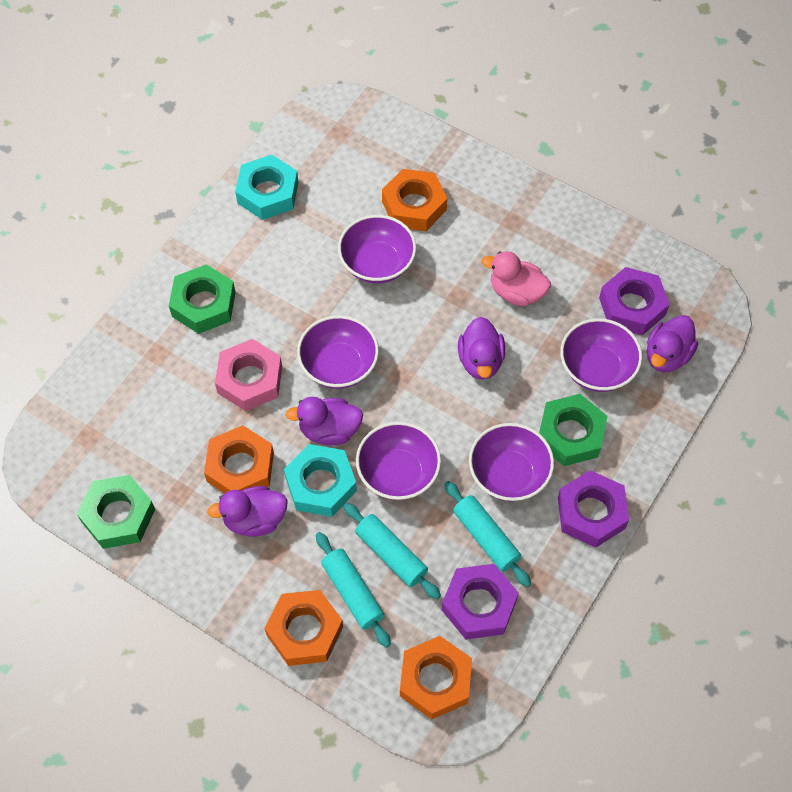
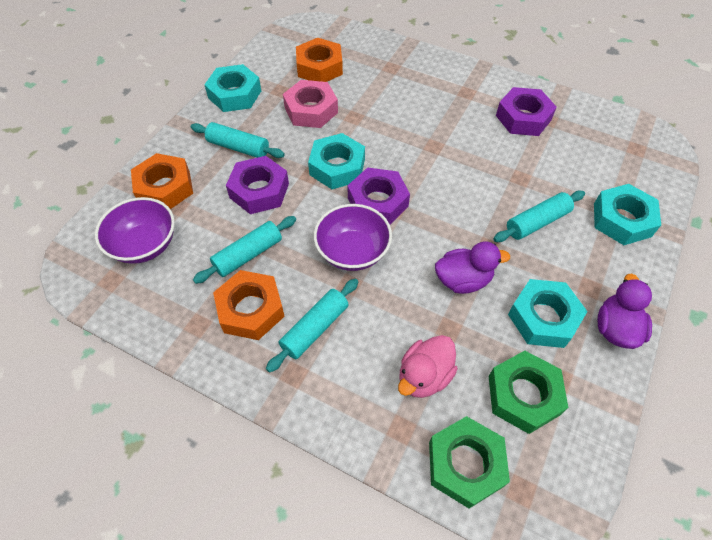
green nut: [77,475,155,549] [169,264,236,334] [539,394,608,466] = 3 -> [429,416,510,509] [489,351,568,434] = 2
orange nut: [204,425,274,494] [265,590,343,666] [382,169,447,231] [400,636,472,719] = 4 -> [131,153,193,209] [213,270,285,340] [296,38,343,82] = 3
purple bowl: [297,315,379,389] [338,215,416,283] [356,422,441,500] [469,423,554,501] [560,318,642,392] = 5 -> [95,197,175,264] [314,204,392,271] = 2
purple duck: [207,486,288,537] [285,397,363,445] [458,317,505,379] [647,315,698,372] = 4 -> [435,242,510,294] [597,274,652,349] = 2
turquoise nut: [235,155,298,220] [284,444,357,517] = 2 -> [204,64,261,112] [308,133,365,189] [508,279,588,348] [594,184,661,245] = 4
turquoise rolling pin: [316,532,391,648] [344,503,441,599] [444,481,531,587] = 3 -> [191,122,285,158] [193,216,296,284] [266,279,358,373] [493,191,585,242] = 4

